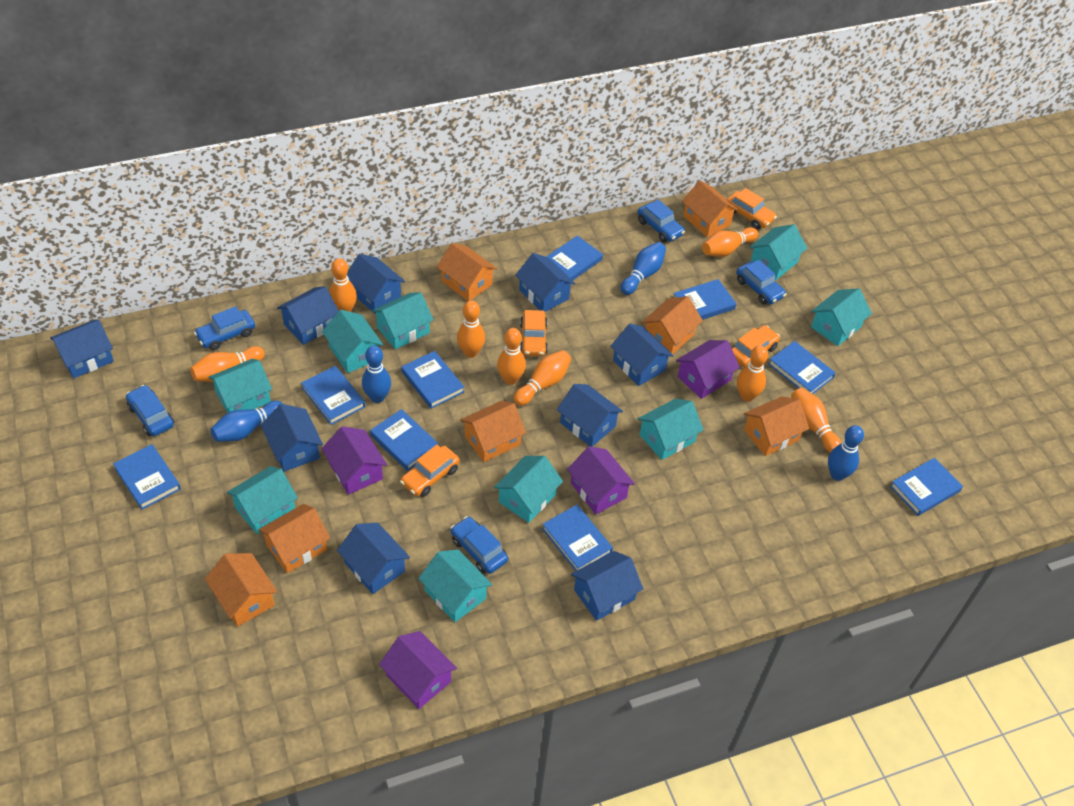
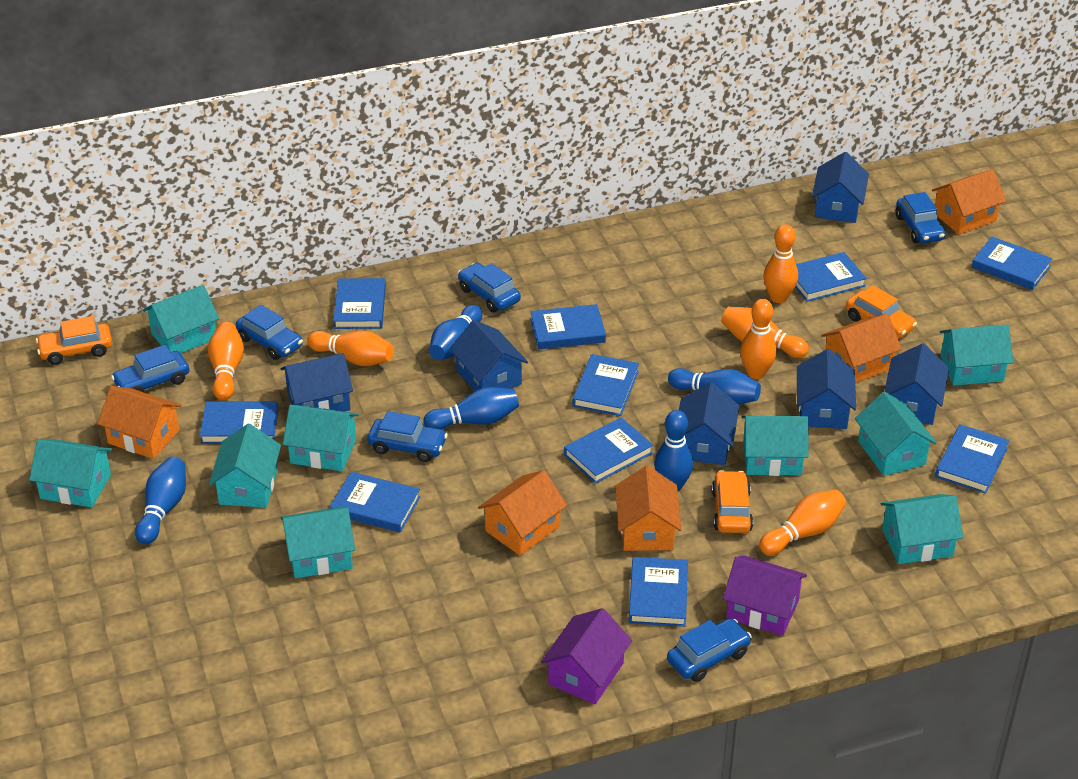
blue book: [113,444,181,510] [301,366,365,425] [370,409,439,471] [401,351,464,409] [542,505,613,571] [546,236,603,280] [673,279,737,320] [768,341,836,394] [890,458,963,516] = 9 -> [200,401,278,444] [330,472,420,532] [333,278,386,329] [531,304,606,349] [564,417,653,484] [572,354,639,416] [629,557,688,627] [795,252,867,302] [935,424,1009,494] [971,237,1053,290] = 10
blue bowling pin: [210,401,283,442] [362,346,391,403] [621,242,666,295] [828,425,864,481] = 4 -> [135,457,186,544] [424,387,519,429] [429,305,483,360] [654,410,693,492] [668,368,761,405] = 5
blue car: [126,385,174,436] [194,306,255,350] [451,516,508,574] [637,199,685,242] [736,260,786,305] = 5 -> [111,345,189,392] [236,305,303,360] [368,411,448,462] [458,263,521,312] [667,618,752,682] [896,192,945,243] = 6
blue house: [50,319,114,378] [261,404,323,472] [277,286,339,345] [337,523,410,594] [347,254,405,314] [515,253,576,312] [557,384,623,447] [571,551,643,621] [610,323,673,386] = 9 -> [281,353,353,412] [449,320,528,391] [679,382,739,465] [797,349,856,429] [812,152,869,223] [884,343,949,425] = 6
orange bowling pin: [190,346,265,382] [329,258,357,312] [457,300,485,358] [497,328,526,385] [513,350,571,406] [702,227,758,257] [737,346,768,402] [791,388,842,453] = 8 -> [208,322,244,400] [307,330,394,366] [721,307,809,358] [740,299,776,379] [759,490,846,555] [763,224,798,303] = 6
orange car: [400,445,460,497] [520,310,548,356] [727,188,777,229] [732,325,780,367] = 4 -> [36,316,112,365] [712,470,753,533] [846,285,917,339] = 3
orange house: [205,553,278,627] [258,504,330,573] [437,243,497,301] [460,401,526,462] [641,296,703,354] [682,181,739,237] [744,396,809,456] = 7 -> [97,386,182,459] [478,470,567,556] [615,466,682,551] [821,313,902,383] [932,169,1006,234] = 5
purple house: [322,426,387,495] [379,631,457,709] [567,446,635,514] [676,340,740,399] = 4 -> [541,608,632,704] [723,555,807,636] = 2

